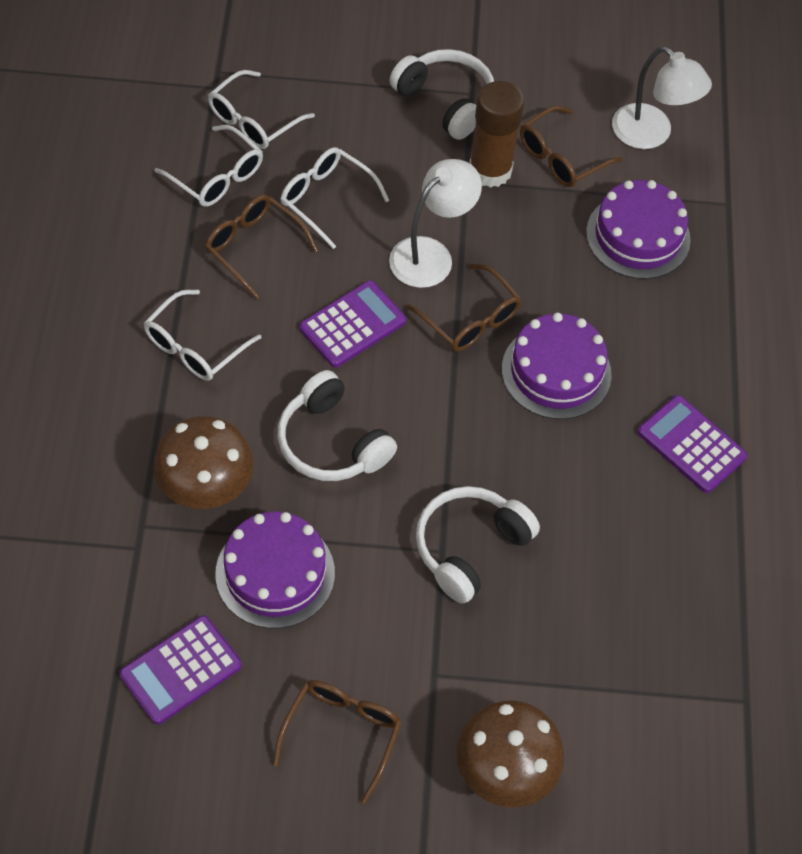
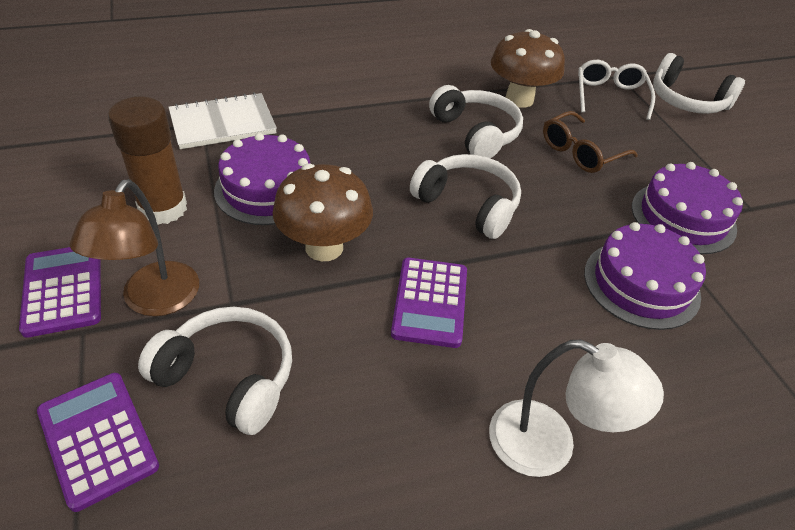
brown glasses: [205,195,318,299] [273,680,402,804] [406,264,522,351] [520,106,623,187] = 4 -> [543,111,638,173] = 1
brown lamp: none = 0 -> [69,179,199,316] = 1
white glasses: [144,290,261,381] [154,125,263,207] [208,70,315,149] [281,147,389,249] = 4 -> [578,60,655,120] = 1
white headphones: [278,370,397,481] [390,49,494,140] [416,486,540,604] = 3 -> [138,307,292,435] [410,154,521,239] [429,85,523,158] [653,53,745,114] = 4
white lamp: [389,159,482,288] [612,46,712,149] = 2 -> [489,340,664,477] = 1
white notebook: none = 0 -> [168,92,277,149] = 1

